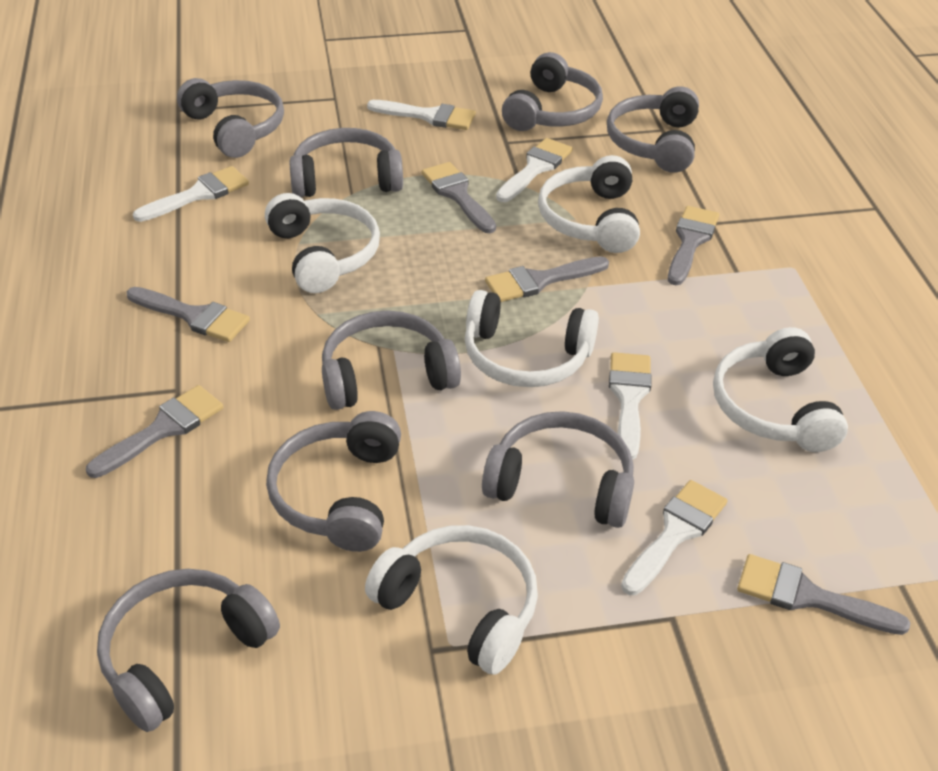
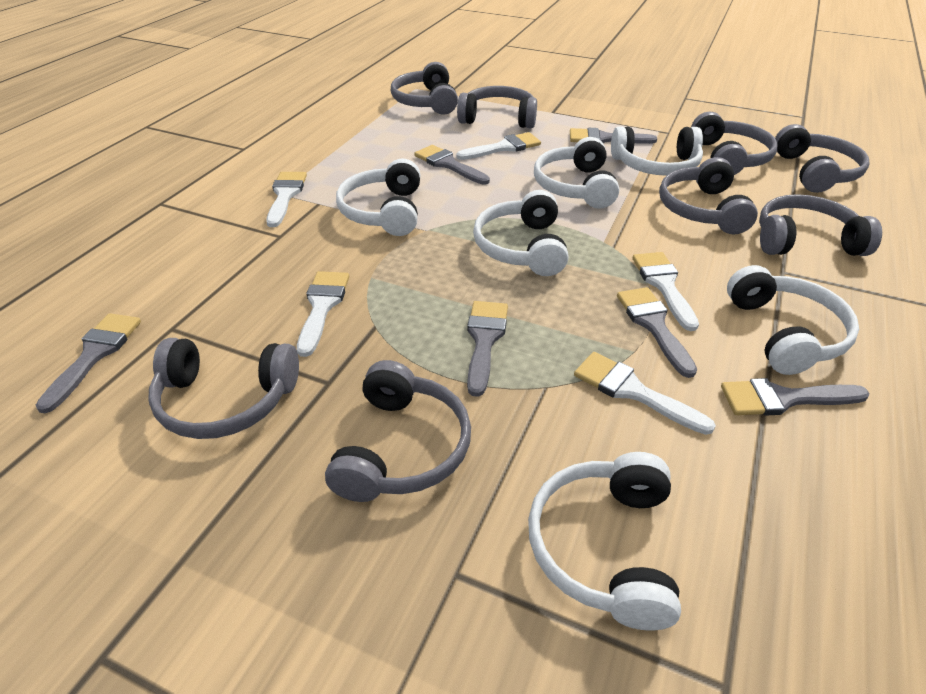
white headphones: [265,193,380,293] [365,525,538,675] [465,290,599,387] [538,155,640,253] [713,327,848,452] = 5 -> [336,158,420,236] [473,190,568,276] [528,452,681,630] [534,137,619,209] [611,126,703,176] [727,265,859,375] = 6

